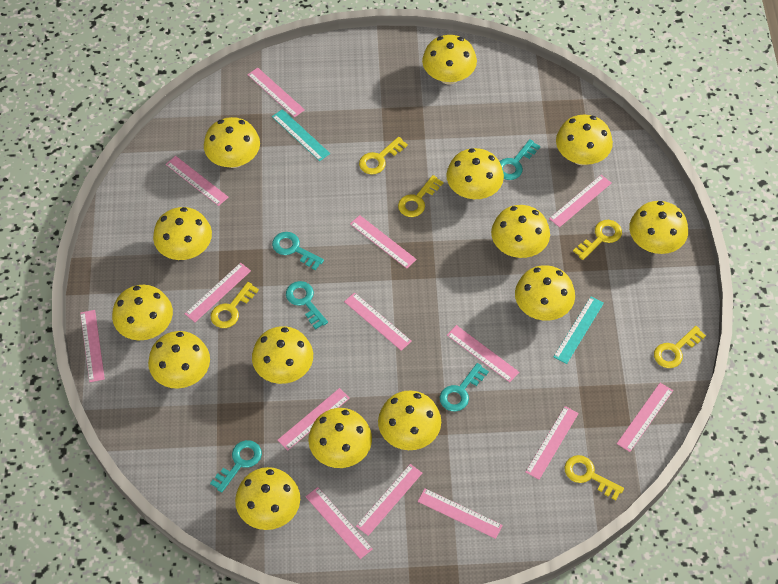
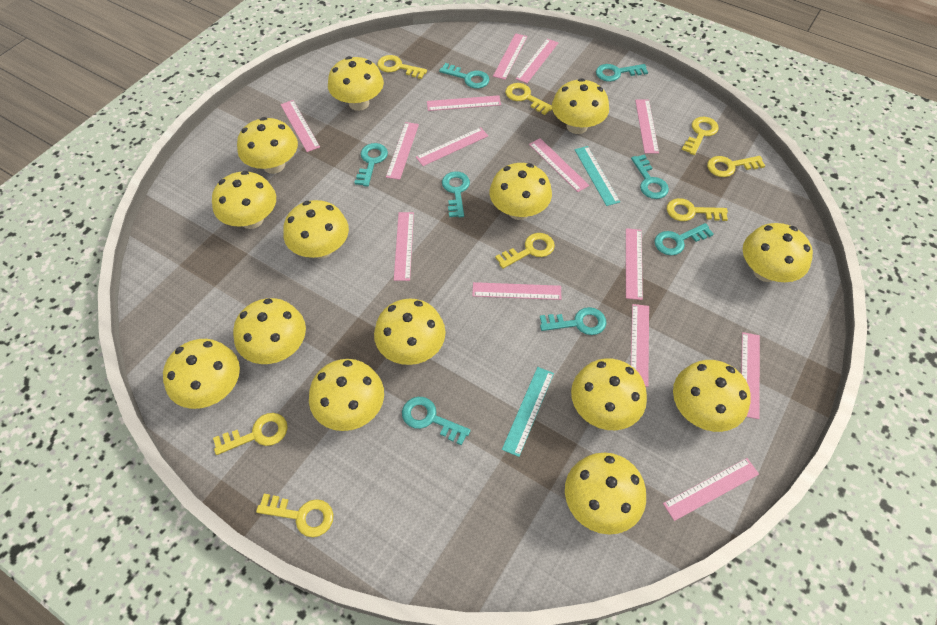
turquoise key: [210,440,262,493] [272,232,324,270] [286,281,328,329] [440,363,489,412] [499,139,540,180] = 5 -> [354,143,388,187] [402,397,471,445] [439,63,490,89] [442,171,470,218] [540,307,607,335] [596,64,648,82] [631,154,669,199] [654,223,714,255] = 8
yellow key: [211,282,259,328] [359,137,408,175] [398,175,443,217] [565,455,624,501] [573,220,622,260] [654,326,706,368] = 6 -> [213,413,288,455] [256,494,334,537] [377,55,427,79] [495,233,555,269] [505,83,552,115] [667,198,728,221] [682,117,719,155] [707,156,765,177] = 8

